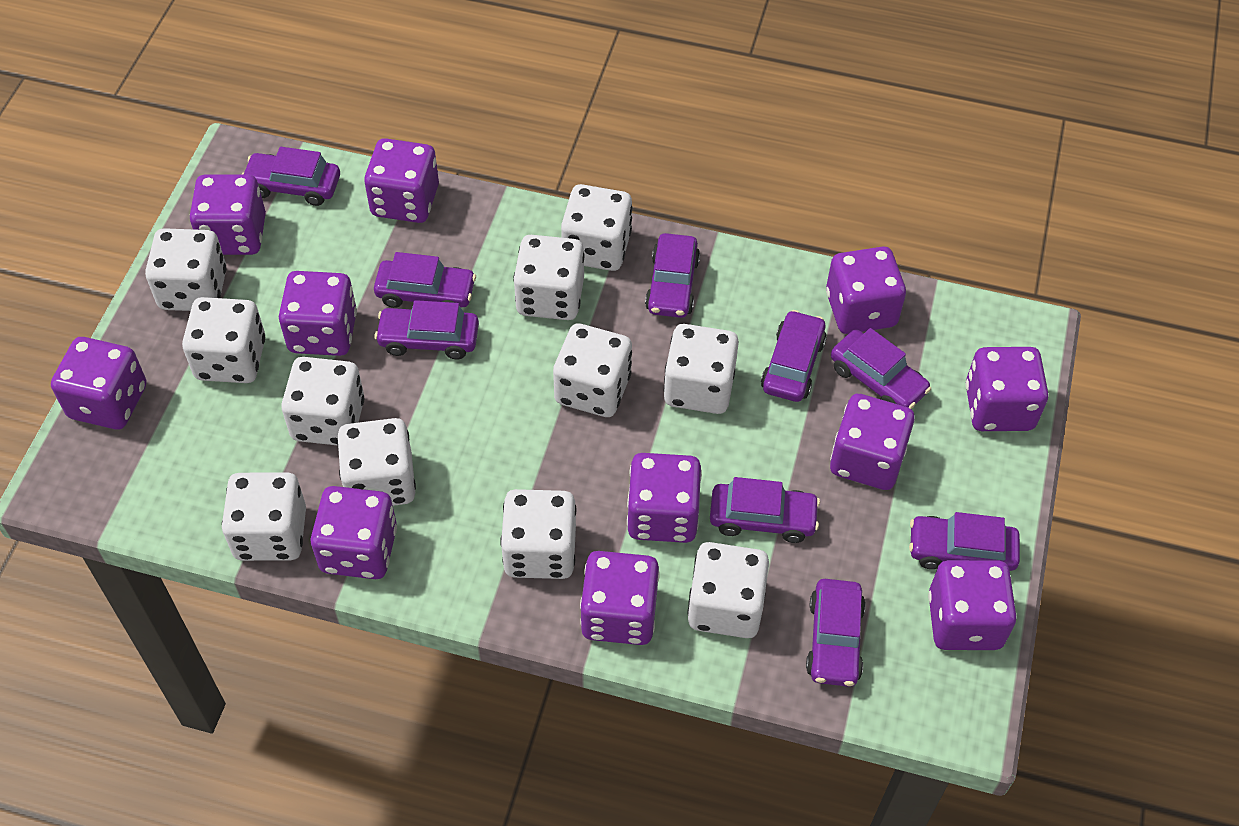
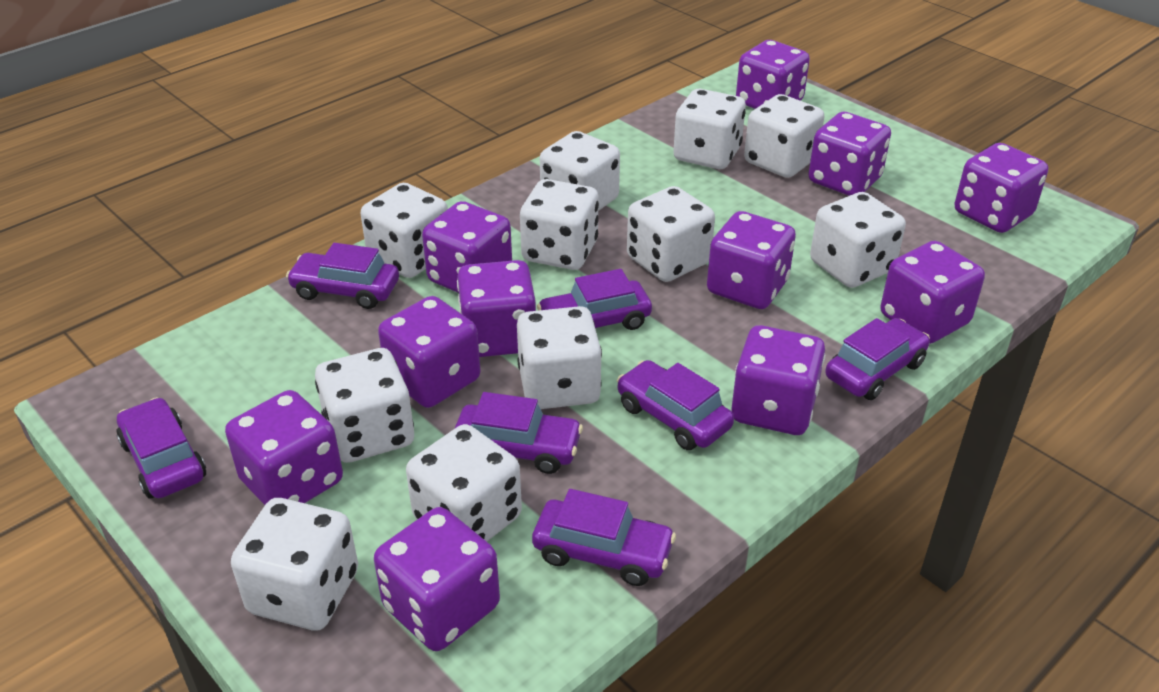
purple car: [242,147,340,206] [374,252,476,308] [374,300,479,360] [645,233,700,318] [710,477,820,543] [761,310,827,402] [806,579,866,687] [831,328,931,409] [909,512,1020,571] = 9 -> [117,397,206,498] [286,243,399,309] [455,392,583,474] [532,489,676,586] [537,269,652,330] [617,360,734,450] [825,318,930,400] = 7

